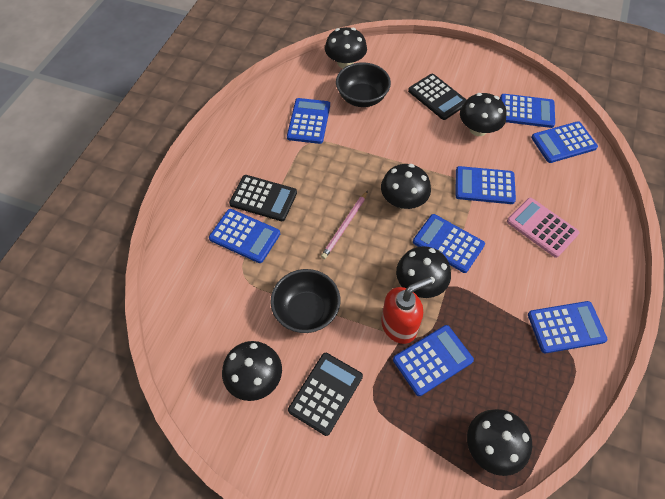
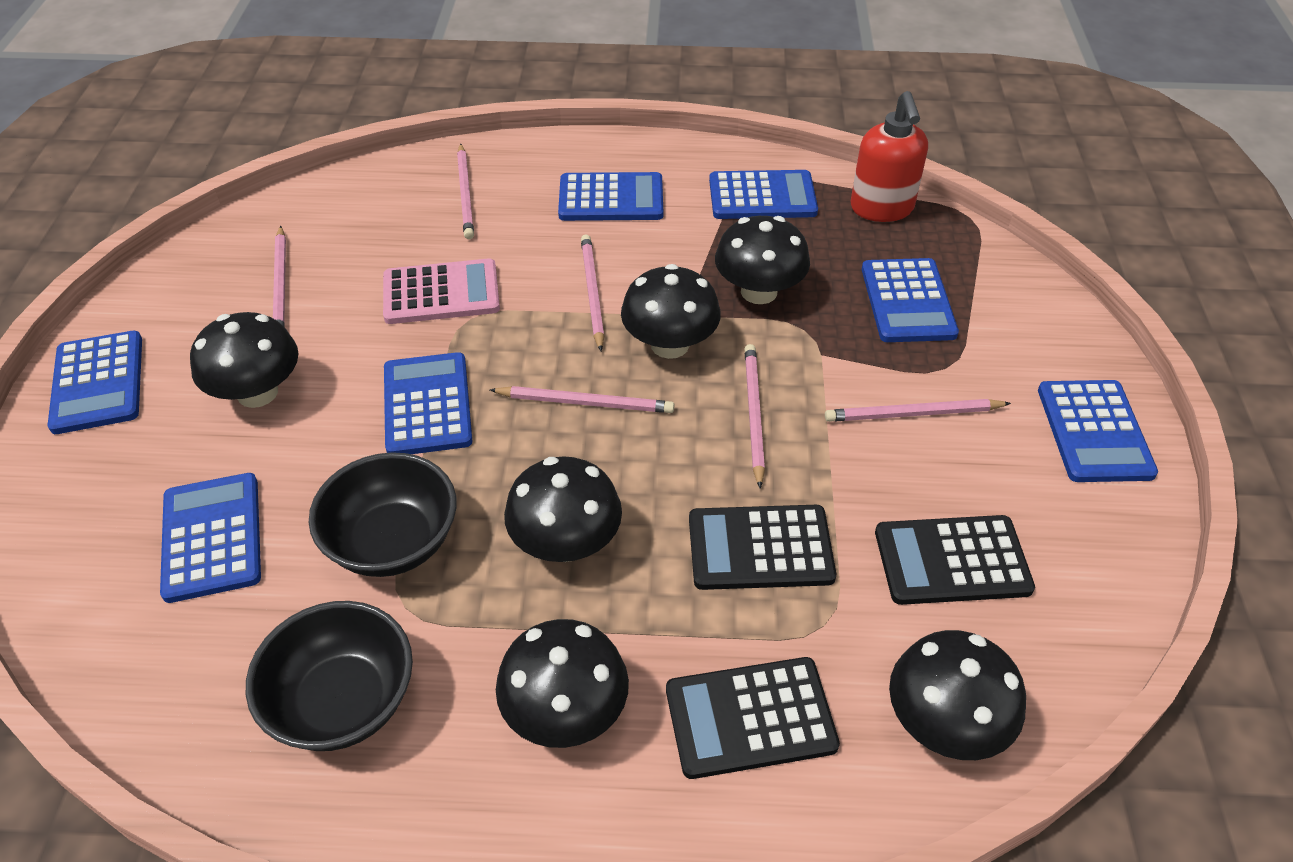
blue calculator: [209,209,280,263] [287,98,330,144] [393,325,474,396] [413,214,485,273] [456,166,516,204] [500,94,555,128] [528,301,607,353] [531,121,598,163] = 8 -> [48,331,142,434] [160,473,261,603] [384,352,472,454] [558,172,663,221] [709,170,818,219] [862,258,959,342] [1038,380,1158,482] = 7
pink pencil: [321,191,368,259] = 1 -> [273,226,286,327] [457,144,474,239] [490,386,674,413] [581,234,604,351] [745,344,765,489] [825,399,1011,422] = 6

